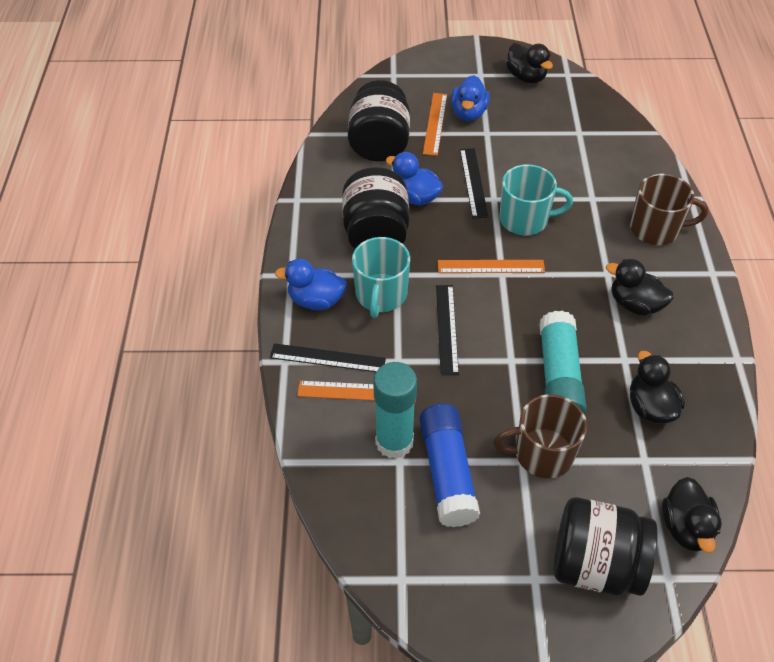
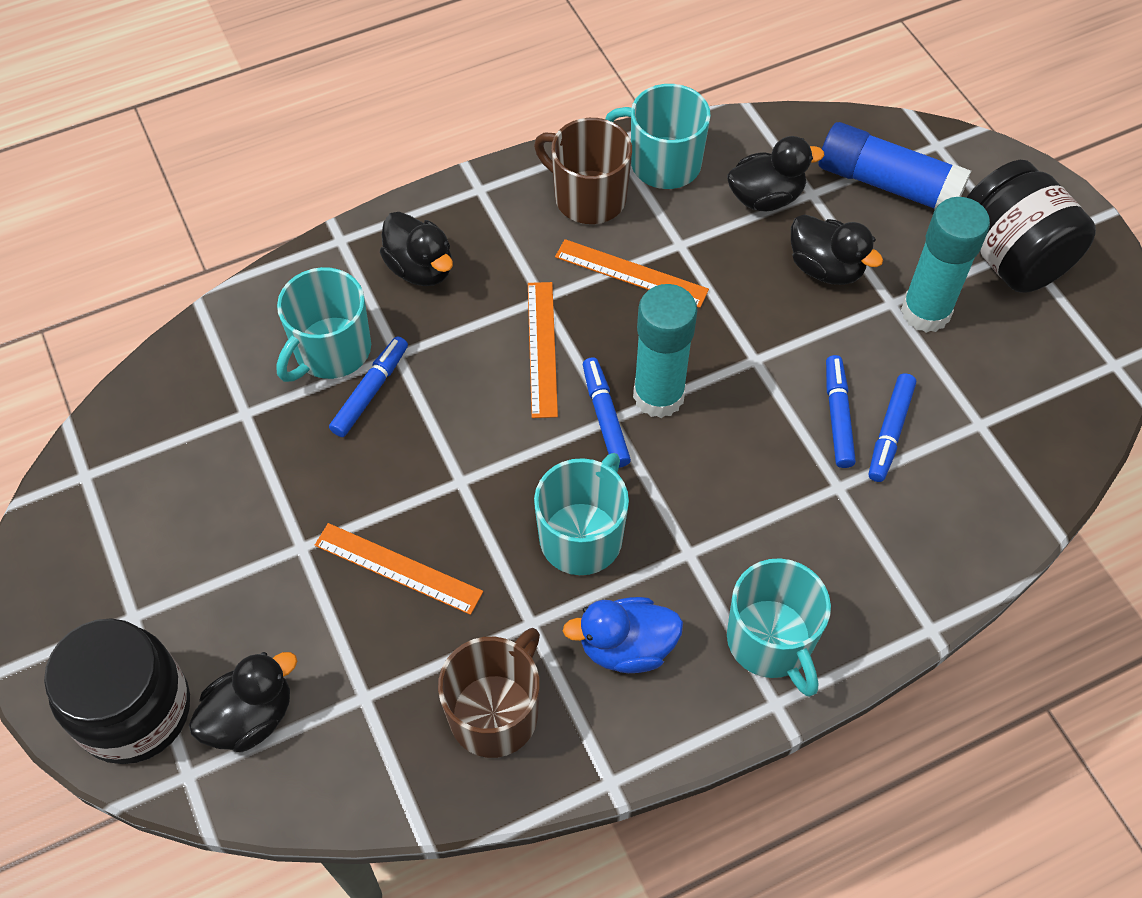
black jar: [342,167,410,249] [348,80,410,162] [554,497,657,596] = 3 -> [44,618,190,764] [967,160,1096,293] = 2
black ruler: [270,343,386,372] [436,285,459,375] [460,148,488,219] = 3 -> none = 0
blue duck: [275,259,347,310] [386,152,443,205] [451,75,490,121] = 3 -> [563,597,683,673] = 1
blue marker: none = 0 -> [329,336,408,437] [583,357,631,468] [826,355,856,468] [869,373,916,482] = 4
turquoise mug: [352,237,410,318] [499,164,573,235] = 2 -> [276,267,371,382] [534,453,629,575] [605,84,711,189] [727,558,831,697] = 4

